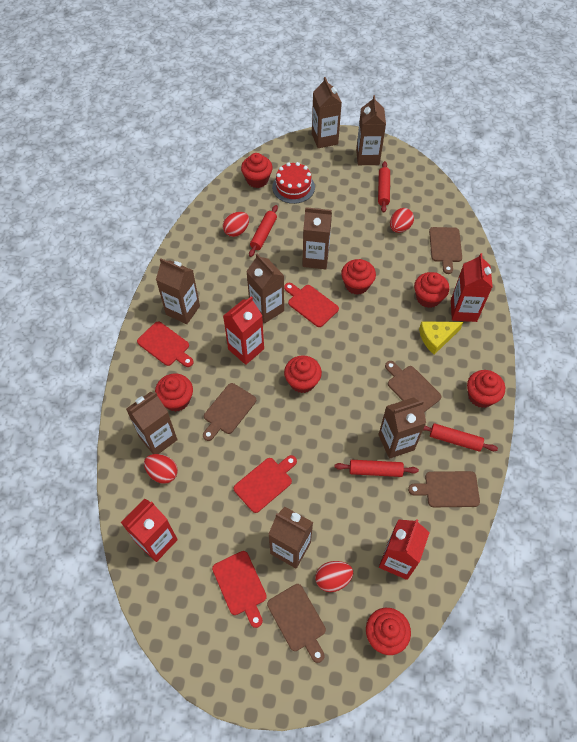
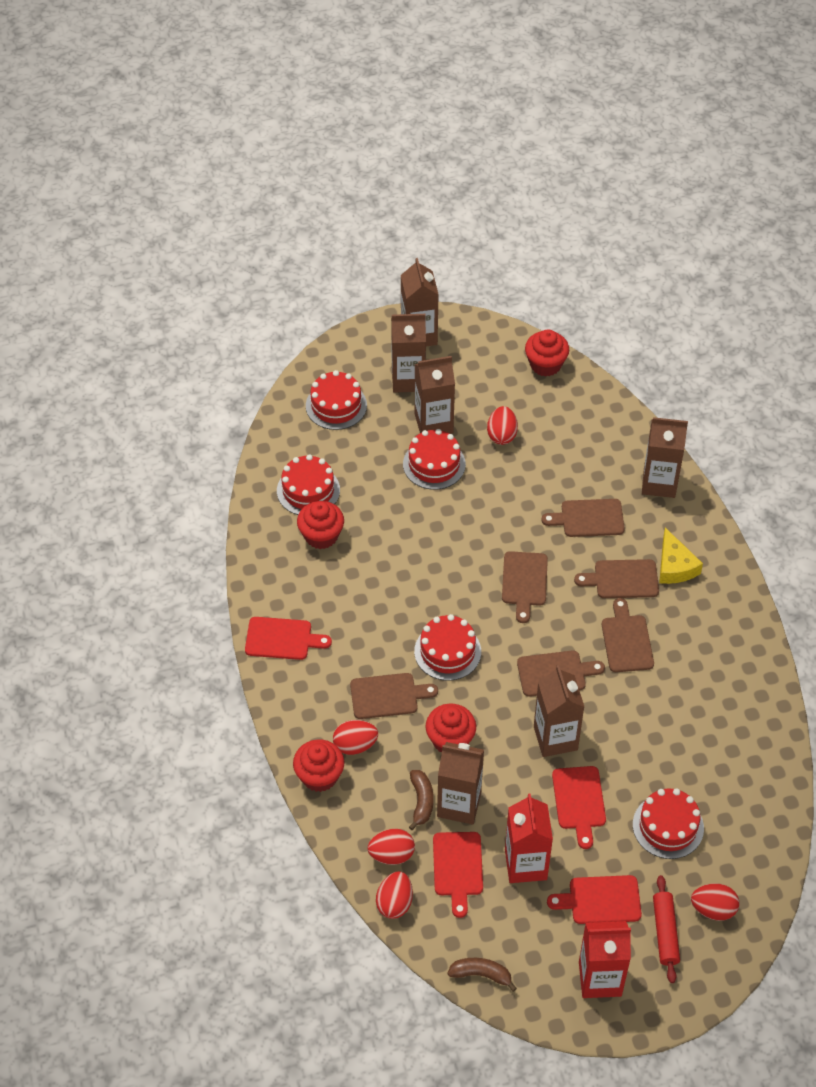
brown banana: none = 0 -> [409,770,434,830] [448,958,517,992] = 2
brown carton: [126,392,178,454] [156,258,200,324] [246,254,284,324] [268,507,313,569] [302,207,332,269] [312,77,342,148] [356,95,386,165] [378,397,426,459] = 8 -> [391,314,426,393] [401,258,439,347] [415,356,455,434] [437,742,484,825] [534,665,584,757] [642,417,688,498] = 6
brown cutting board: [203,383,256,441] [267,584,326,663] [385,361,442,412] [408,471,480,507] [429,227,462,274] = 5 -> [350,673,438,719] [502,551,548,623] [517,650,605,697] [541,499,625,537] [574,559,659,598] [602,598,654,672] = 6
red cake: [272,162,315,204] = 1 -> [277,454,340,515] [306,370,367,430] [403,429,466,490] [414,614,481,681] [633,788,704,859] = 5
red carton: [121,499,178,562] [223,296,264,365] [379,519,430,580] [451,253,493,322] = 4 -> [505,793,553,883] [579,921,631,998] = 2
red cupcake: [155,374,193,412] [241,153,273,188] [284,355,322,393] [341,259,376,295] [366,608,411,655] [414,272,449,308] [467,370,505,408] = 7 -> [293,739,345,792] [297,501,344,549] [426,703,476,752] [525,329,569,377] = 4
red egg: [144,454,178,484] [223,212,249,237] [315,561,353,592] [390,208,414,233] = 4 -> [333,720,378,755] [368,829,415,865] [376,871,413,919] [487,406,518,445] [691,883,739,921] = 5
red rolling pin: [249,205,278,257] [334,460,419,477] [378,161,390,213] [423,423,498,452] = 4 -> [653,875,680,983] = 1

